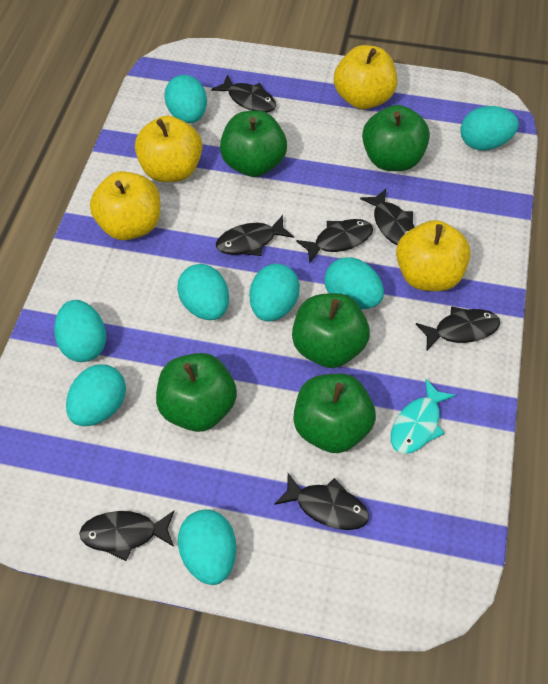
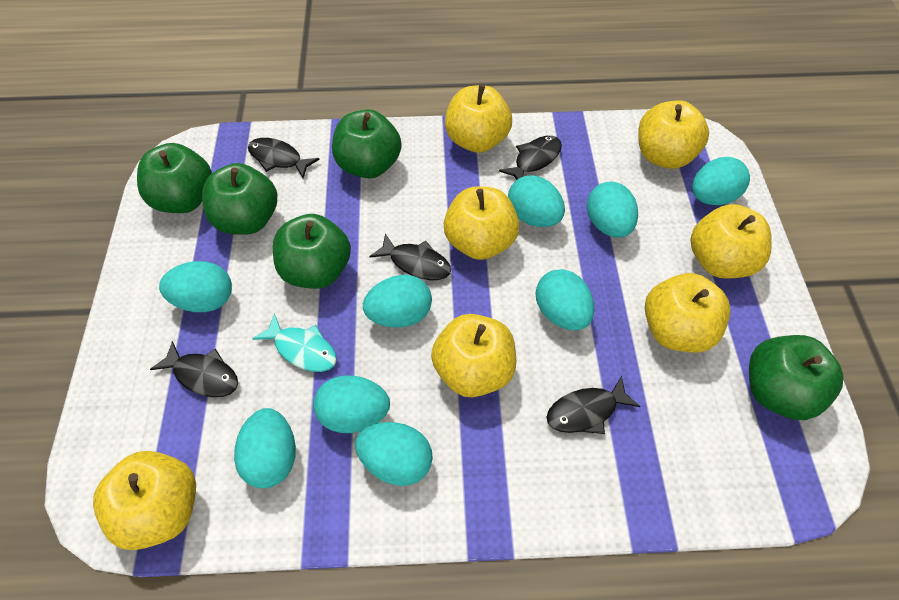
black fish: [79,511,174,561] [211,74,276,113] [216,215,294,256] [274,473,369,530] [296,219,373,263] [360,189,415,245] [416,306,500,350] = 7 -> [150,341,238,397] [248,138,320,178] [369,234,451,280] [499,136,562,180] [547,376,640,434] = 5
turquoise egg: [54,300,106,362] [66,364,126,426] [164,75,207,123] [177,264,229,320] [178,509,236,585] [250,264,300,321] [324,257,384,309] [460,106,519,150] = 8 -> [159,261,232,312] [234,408,296,488] [313,375,390,433] [355,422,433,486] [363,275,432,328] [508,175,565,227] [536,269,594,330] [587,181,638,238] [692,157,750,205] = 9
yellow apple: [90,171,160,240] [135,116,202,182] [334,45,397,109] [396,220,471,291] = 4 -> [93,451,196,550] [431,314,516,397] [444,186,519,260] [445,84,512,153] [638,100,709,169] [645,273,731,353] [690,204,772,279] = 7

